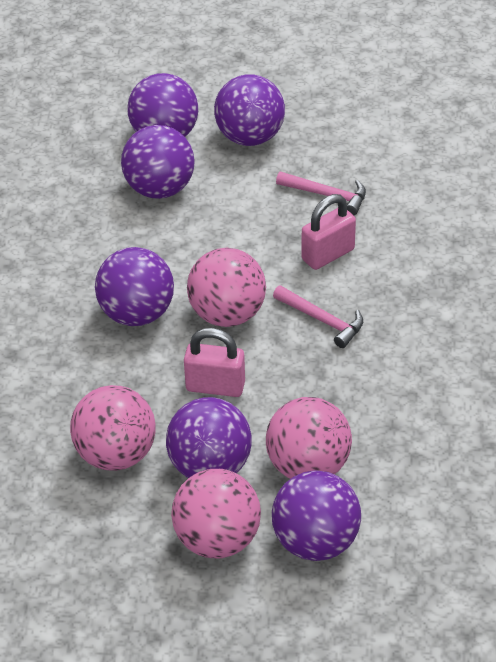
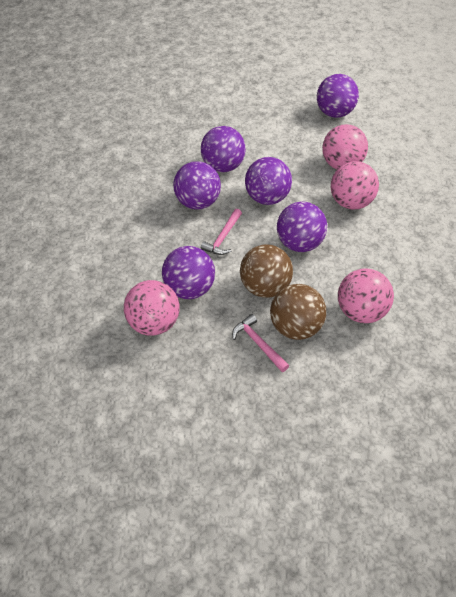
brown ball: none = 0 -> [240,244,293,298] [270,284,326,340] = 2
pink padlock: [184,328,245,397] [302,194,356,270] = 2 -> none = 0

